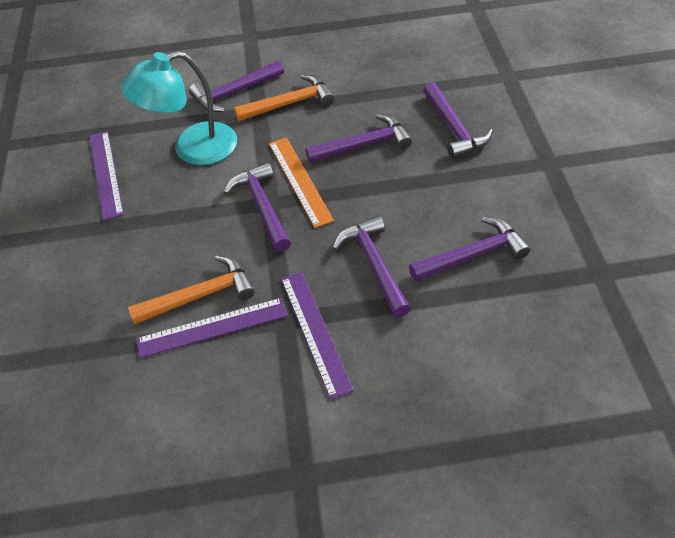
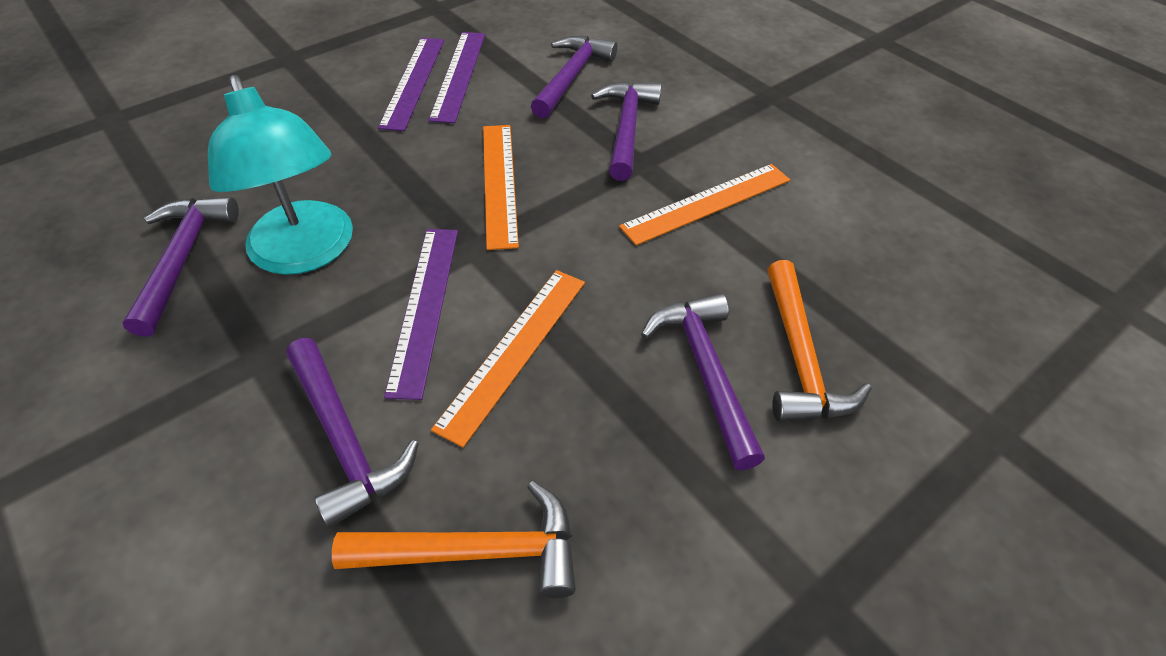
orange ruler: [269,137,334,228] = 1 -> [431,270,585,447] [483,125,519,250] [619,164,790,245] = 3
purple hammer: [189,60,284,112] [224,162,291,252] [305,114,412,163] [332,215,411,317] [409,217,530,282] [423,82,493,159] = 6 -> [122,197,239,336] [287,338,419,528] [531,36,618,119] [591,81,662,181] [641,293,765,470] = 5

